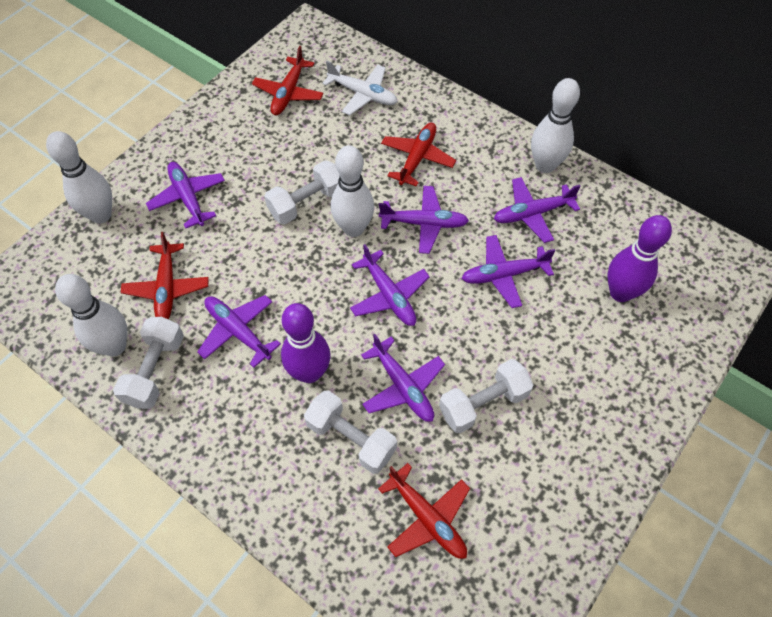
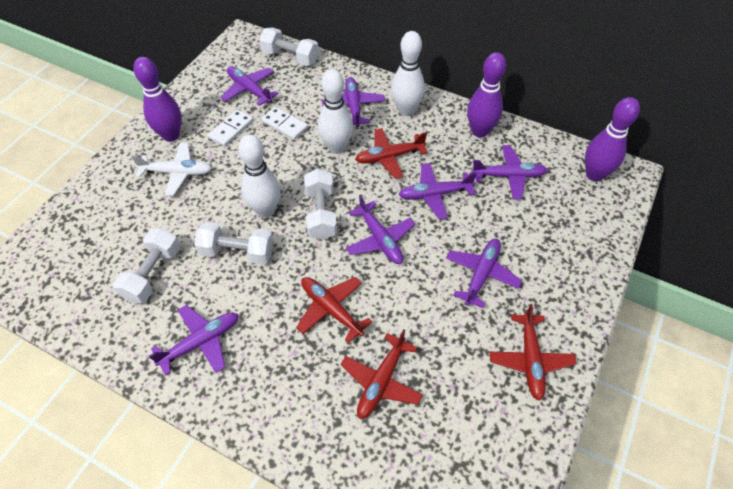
purple bowling pin: [281,303,331,383] [607,215,672,302] = 2 -> [133,57,181,142] [467,52,506,137] [585,97,640,182] = 3
white bowling pin: [46,131,112,224] [55,274,128,356] [331,145,374,237] [531,78,580,173] = 4 -> [238,134,281,218] [318,69,353,154] [391,31,425,116] = 3
white domino: none = 0 -> [208,109,253,147] [261,107,308,140] = 2

